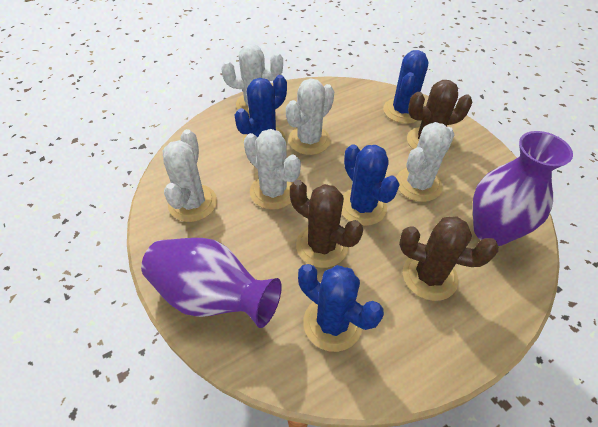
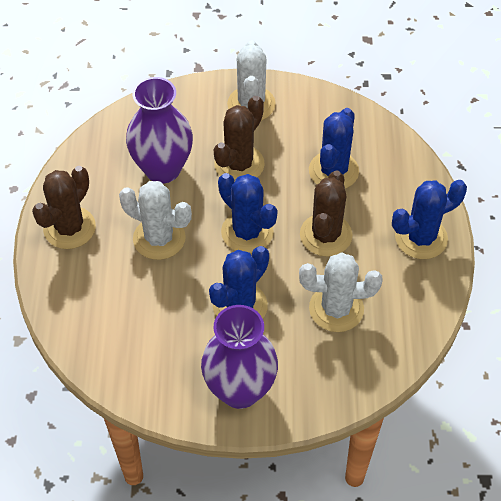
white cactus: [162,129,217,222] [221,44,283,117] [244,129,301,210] [286,78,334,155] [396,122,455,202] = 5 -> [119,181,192,260] [227,41,276,121] [299,252,383,332] = 3

